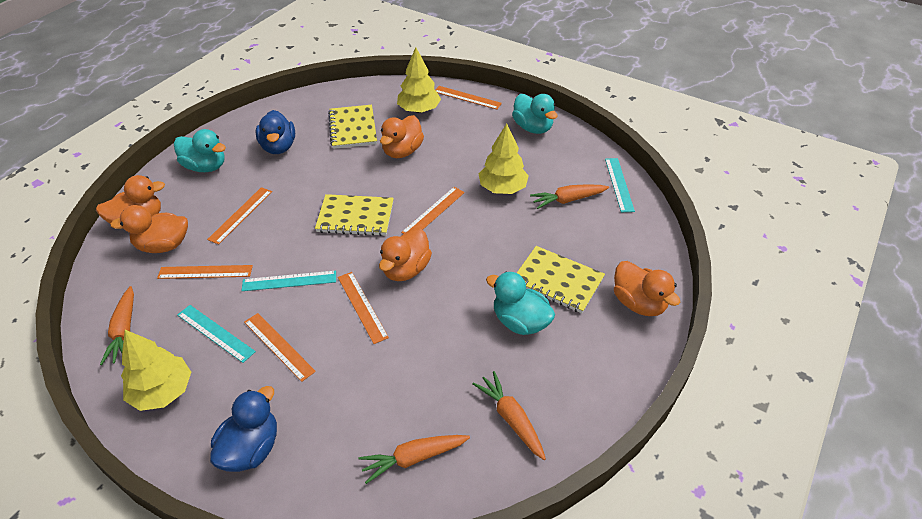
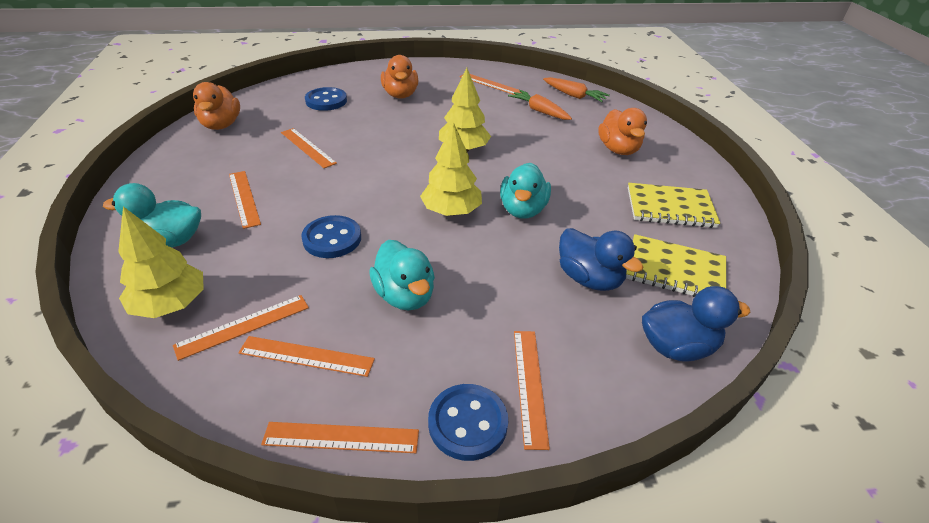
blue button: none = 0 -> [301,215,361,258] [305,87,347,111] [428,384,508,461] = 3
orange carrot: [100,286,134,365] [358,435,470,484] [472,371,546,460] [530,184,609,209] = 4 -> [508,90,572,120] [543,77,610,102] = 2
orange duck: [96,175,165,229] [110,205,188,253] [379,228,432,281] [380,115,424,158] [614,261,680,316] = 5 -> [193,82,240,130] [381,55,418,99] [598,108,647,155] = 3
orange ruler: [157,265,253,279] [207,187,272,244] [244,313,316,382] [338,272,389,344] [401,187,465,234] [435,86,502,109] = 6 -> [173,295,309,361] [229,171,261,229] [238,336,375,377] [261,422,419,453] [281,128,337,168] [460,74,521,95] [514,331,550,450] = 7
turquoise ruler: [177,305,256,363] [242,271,336,291] [605,158,635,212] = 3 -> none = 0
yellow notebook: [315,194,394,236] [328,105,377,149] [517,246,605,313] = 3 -> [626,234,726,297] [628,183,720,228] = 2

